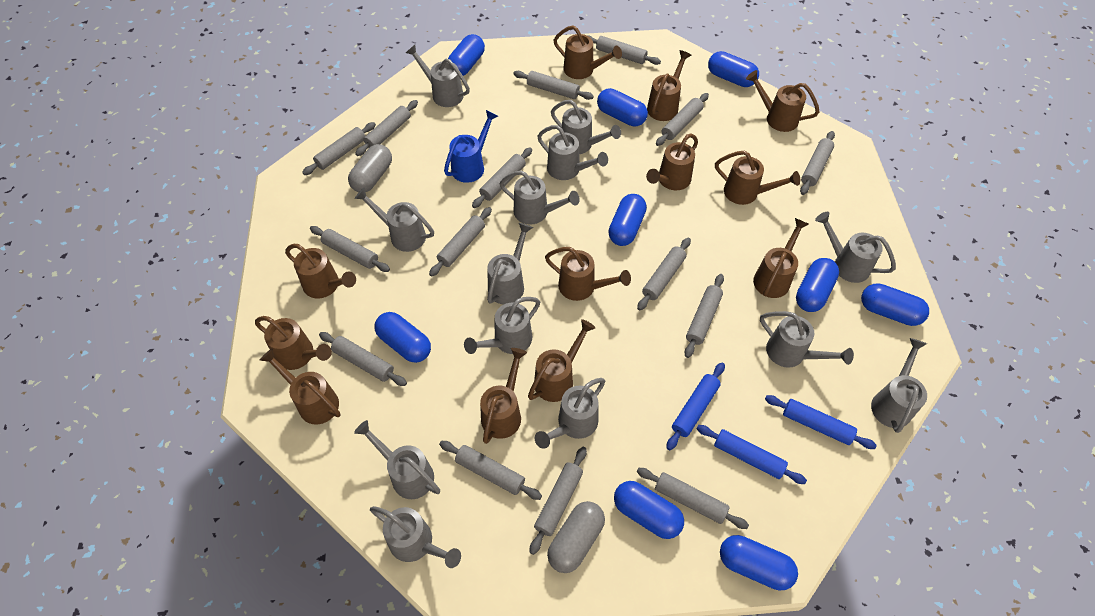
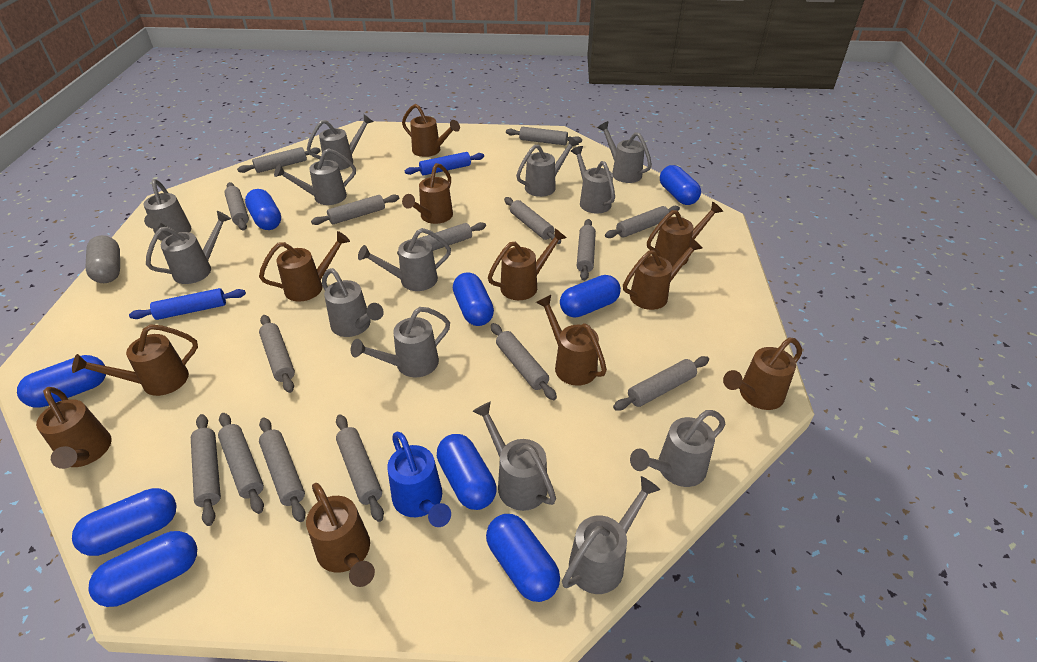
blue rolling pin: [666,362,725,450] [696,425,807,484] [765,395,877,449] = 3 -> [129,288,246,320] [405,152,484,176] = 2
brown watering can: [255,316,332,370] [260,348,341,425] [285,244,356,298] [480,348,527,444] [528,319,595,402] [545,247,631,301] [553,25,622,79] [646,134,698,190] [647,50,691,121] [715,151,800,205] [746,70,819,132] [753,218,809,298] = 12 -> [36,387,112,469] [72,324,198,396] [259,231,350,302] [306,483,375,587] [402,104,460,157] [402,163,453,224] [488,228,567,300] [536,295,607,386] [623,238,703,310] [647,201,723,266] [723,337,802,410] = 11
grey capsule: [348,144,392,192] [547,501,605,573] = 2 -> [85,235,120,283] = 1

